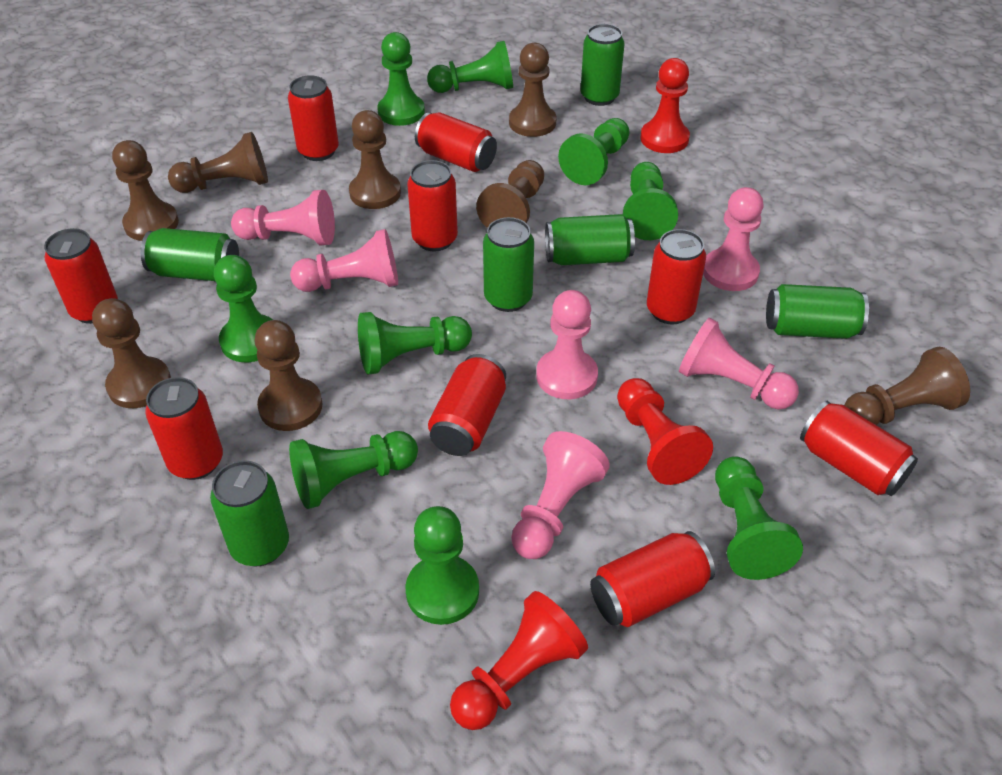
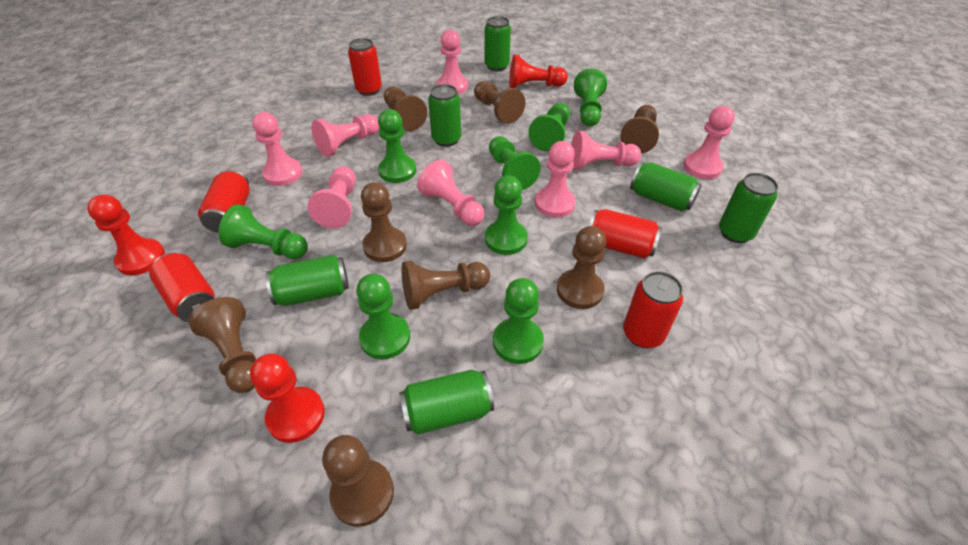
green pawn: [214,255,273,362] [289,431,418,509] [358,312,472,375] [377,32,425,126] [405,506,479,625] [427,41,513,93] [558,118,629,185] [623,162,678,240] [715,456,803,580] = 9 -> [218,204,308,259] [356,274,410,359] [378,109,417,183] [485,175,528,255] [489,136,541,190] [493,278,544,364] [528,103,570,151] [574,69,607,126] = 8
pink pawn: [231,190,335,245] [290,229,398,292] [511,431,610,559] [536,290,598,399] [679,318,799,409] [703,187,763,291] = 6 -> [252,112,302,186] [308,166,356,228] [311,114,379,157] [417,160,485,226] [437,30,468,94] [535,141,576,218] [571,131,641,170] [683,106,735,179] = 8
red can: [44,228,118,324] [145,377,223,480] [288,75,339,161] [407,160,458,251] [415,112,497,172] [428,354,506,456] [590,531,715,627] [647,229,706,324] [800,401,918,496] = 9 -> [149,253,215,322] [198,169,250,233] [348,38,382,96] [589,209,662,259] [623,271,683,348] = 5

